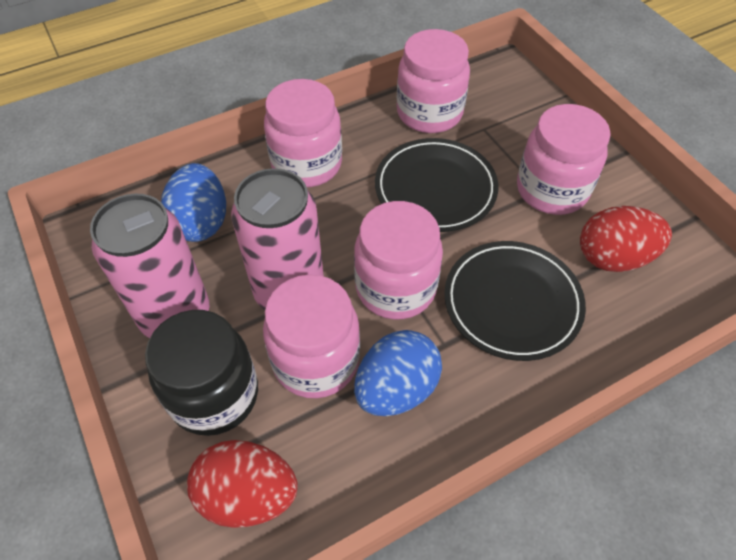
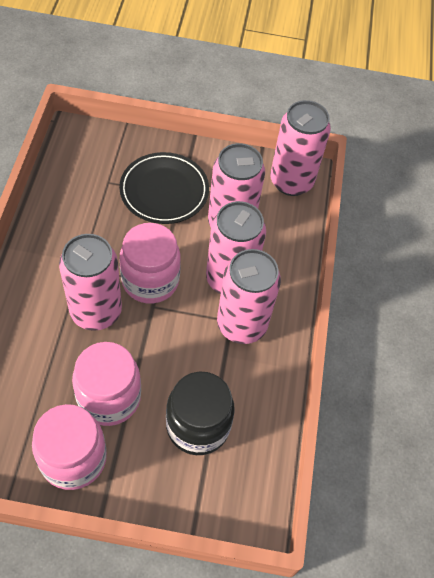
black plate: [375,138,499,232] [444,241,586,361] = 2 -> [119,152,209,224] = 1
blue egg: [161,163,226,242] [354,330,442,416] = 2 -> none = 0
pink can: [90,193,209,338] [231,168,324,310] = 2 -> [59,234,122,331] [206,201,266,294] [208,143,265,227] [217,249,281,344] [270,100,331,196] = 5
pink jar: [263,274,360,398] [264,79,342,187] [354,201,443,320] [397,29,470,133] [517,104,611,215] = 5 -> [32,404,107,490] [72,342,141,426] [120,223,181,303] = 3
red egg: [187,440,298,528] [580,206,672,272] = 2 -> none = 0

